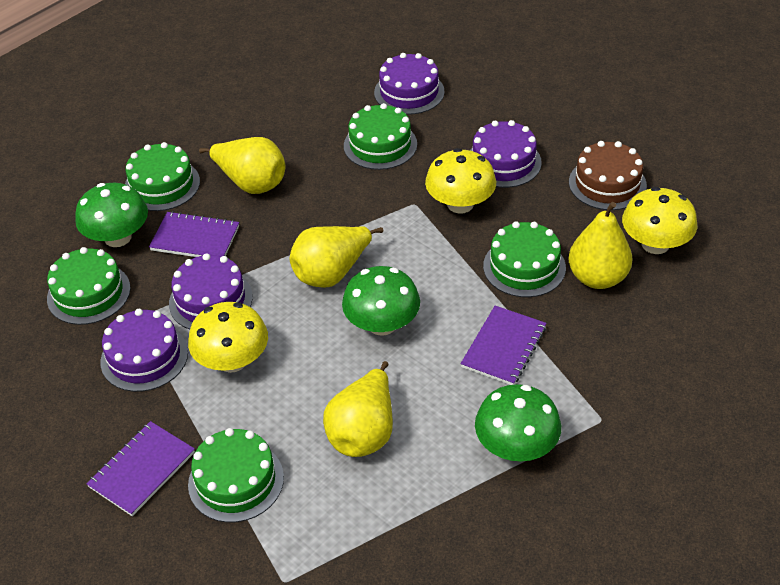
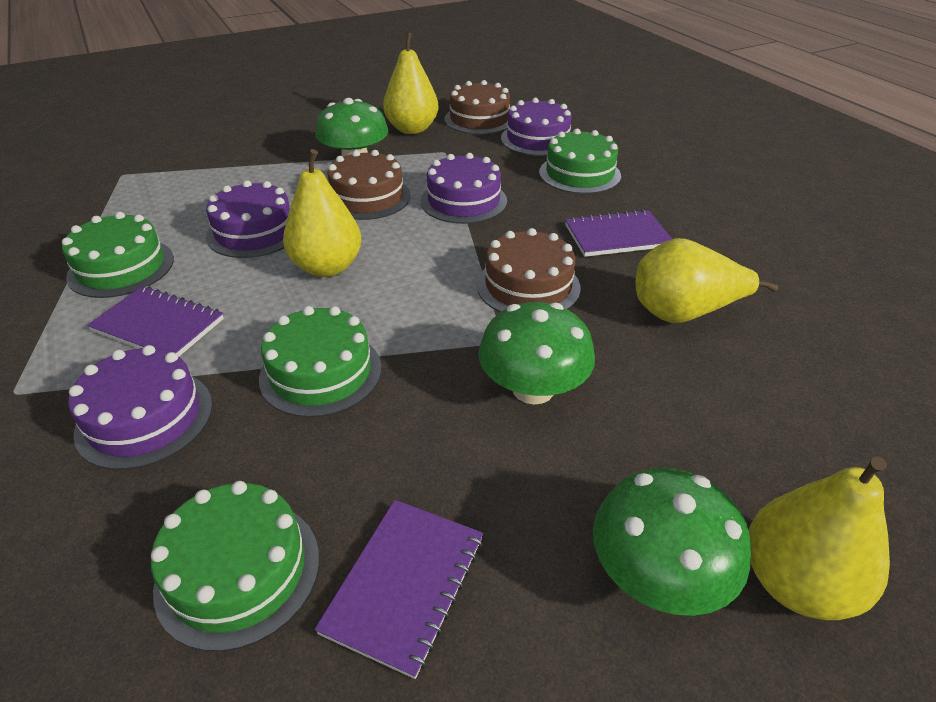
brown cake: [569,141,647,210] = 1 -> [327,150,410,220] [444,80,510,134] [477,228,581,312] = 3
green cake: [47,247,130,325] [125,142,200,211] [188,428,284,523] [344,103,417,170] [483,221,566,297] = 5 -> [62,212,174,298] [151,481,319,652] [259,306,381,418] [539,128,621,194] = 4
yellow mushroom: [188,302,268,373] [425,148,496,213] [622,187,697,254] = 3 -> none = 0

